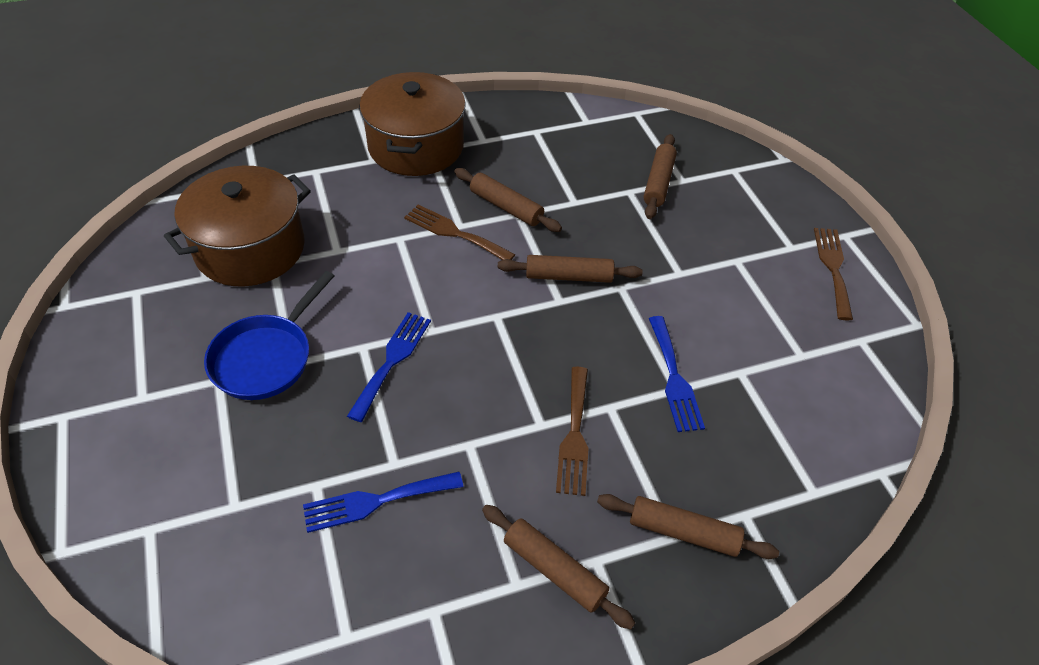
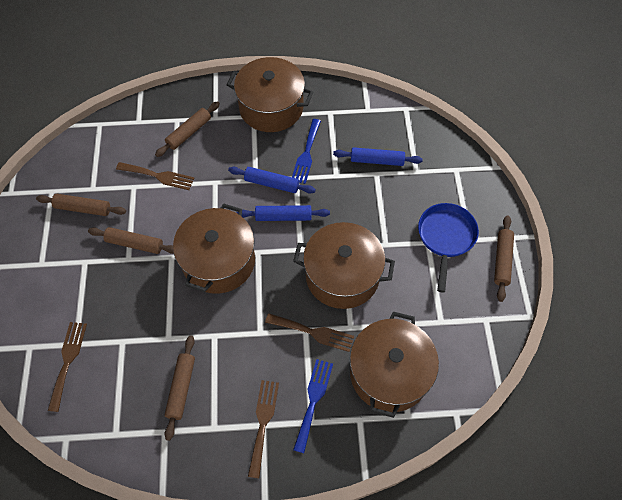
blue fork: [303,472,463,533] [347,312,431,422] [649,316,705,432] = 3 -> [292,119,321,184] [293,359,333,453] = 2
blue rolling pin: none = 0 -> [228,167,316,194] [237,205,330,221] [333,147,423,166] = 3
brown fork: [404,205,515,260] [556,367,588,496] [814,228,853,320] = 3 -> [48,322,87,412] [116,162,194,190] [248,380,279,478] [265,313,354,352] = 4
brown pot: [164,166,311,286] [359,72,466,176] = 2 -> [173,203,255,294] [227,57,313,132] [293,222,395,309] [350,312,439,418] = 4

